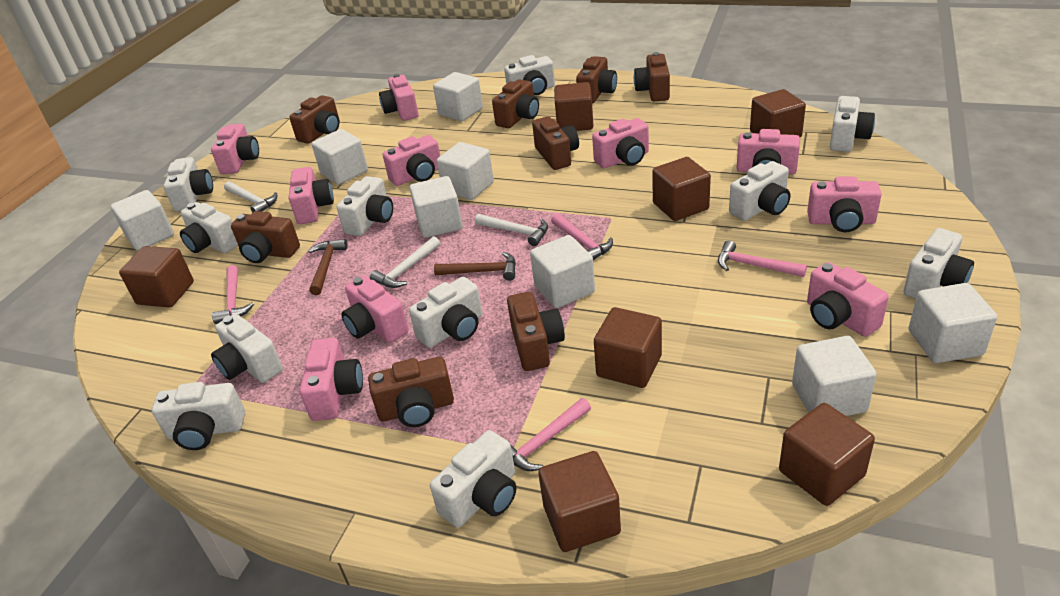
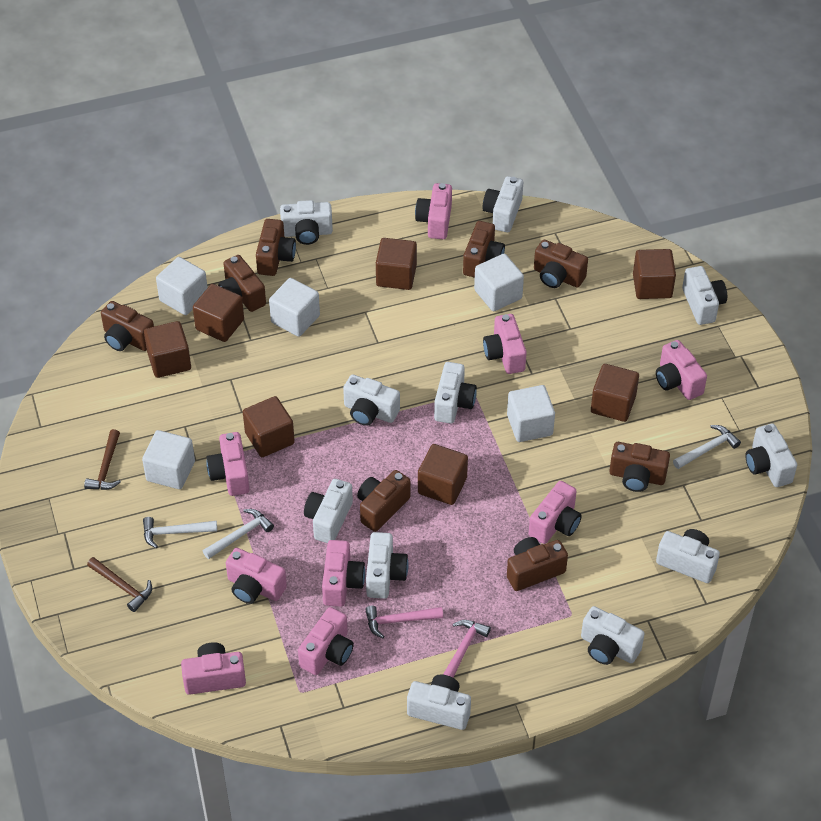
pink camera: [211,124,259,174] [289,167,334,224] [300,338,363,421] [341,276,408,343] [379,74,419,121] [383,135,440,186] [592,118,649,168] [736,129,800,174] [807,176,882,232] [807,262,889,337] = 10 -> [181,642,246,695] [206,432,249,496] [226,548,287,604] [298,607,354,675] [322,540,365,607] [415,183,452,239] [483,314,527,374] [529,481,582,544] [656,340,707,400] = 9
pink hammer: [212,265,254,324] [510,398,591,471] [551,213,613,260] [718,240,807,277] = 4 -> [365,606,443,638] [443,620,491,678] = 2
white cube: [111,190,174,251] [312,129,368,185] [410,176,463,238] [433,72,483,121] [437,142,494,200] [530,235,595,308] [792,336,877,416] [909,283,997,363] = 8 -> [142,430,195,489] [156,257,208,315] [269,278,320,337] [474,254,524,311] [507,385,555,442] = 5

